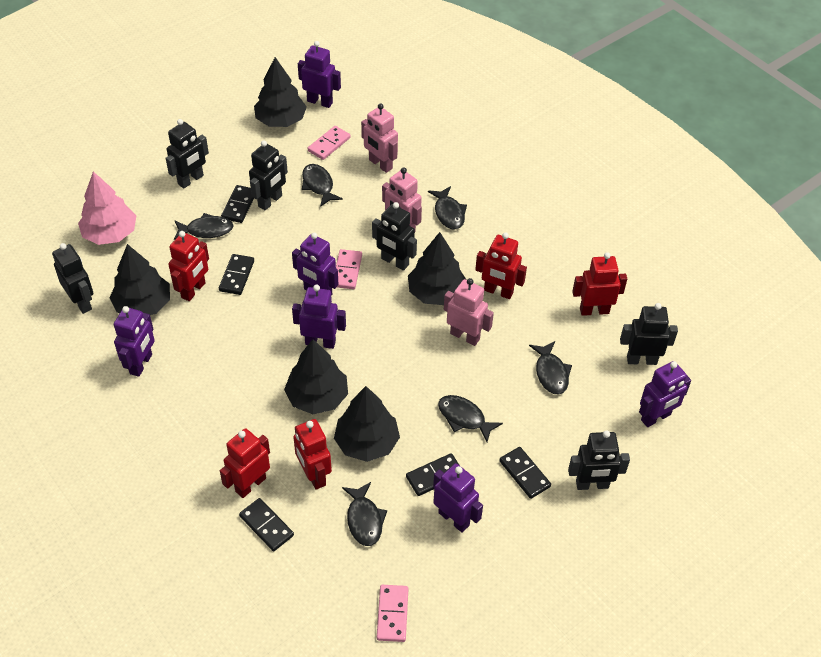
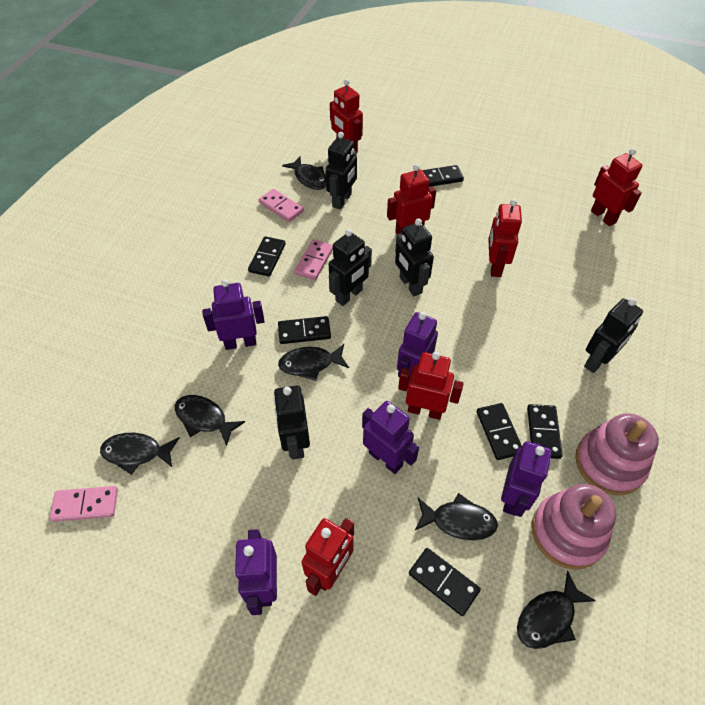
black domino: [219,254,254,295] [221,185,254,223] [239,498,294,551] [406,453,459,496] [499,447,551,499] = 5 -> [248,236,286,276] [278,316,331,344] [409,548,481,616] [422,165,464,187] [477,403,522,460] [527,404,563,459] = 6
black robot: [52,243,93,314] [166,119,209,189] [249,140,288,210] [372,202,417,271] [568,430,630,490] [620,303,678,365] = 6 -> [273,385,310,459] [325,132,357,210] [329,229,372,306] [395,218,434,296] [584,298,643,373] = 5
black tree: [109,244,170,315] [254,57,307,127] [284,339,348,414] [334,386,400,462] [408,232,466,305] = 5 -> none = 0
pink robot: [361,103,398,173] [382,167,422,232] [444,278,494,346] = 3 -> none = 0
pink stacking toy: none = 0 -> [532,484,616,570] [575,413,659,495] = 2
pink tree: [78,171,136,245] = 1 -> none = 0
purple robot: [114,306,155,377] [292,233,338,296] [292,285,346,349] [298,41,341,108] [433,463,483,533] [639,361,691,427] = 6 -> [202,279,265,350] [234,529,277,615] [362,401,419,474] [397,312,438,379] [501,441,552,517] = 5
red robot: [168,231,209,301] [220,428,270,498] [293,419,332,490] [475,233,527,299] [572,252,627,316] = 5 -> [302,518,354,596] [330,79,363,152] [387,164,436,235] [398,352,464,420] [488,199,522,277] [591,148,642,226] = 6

